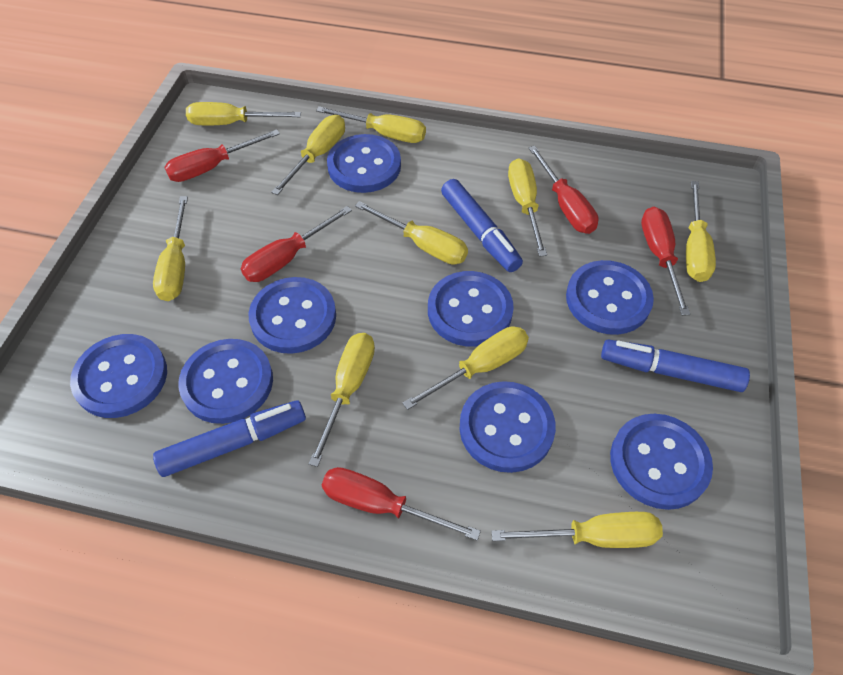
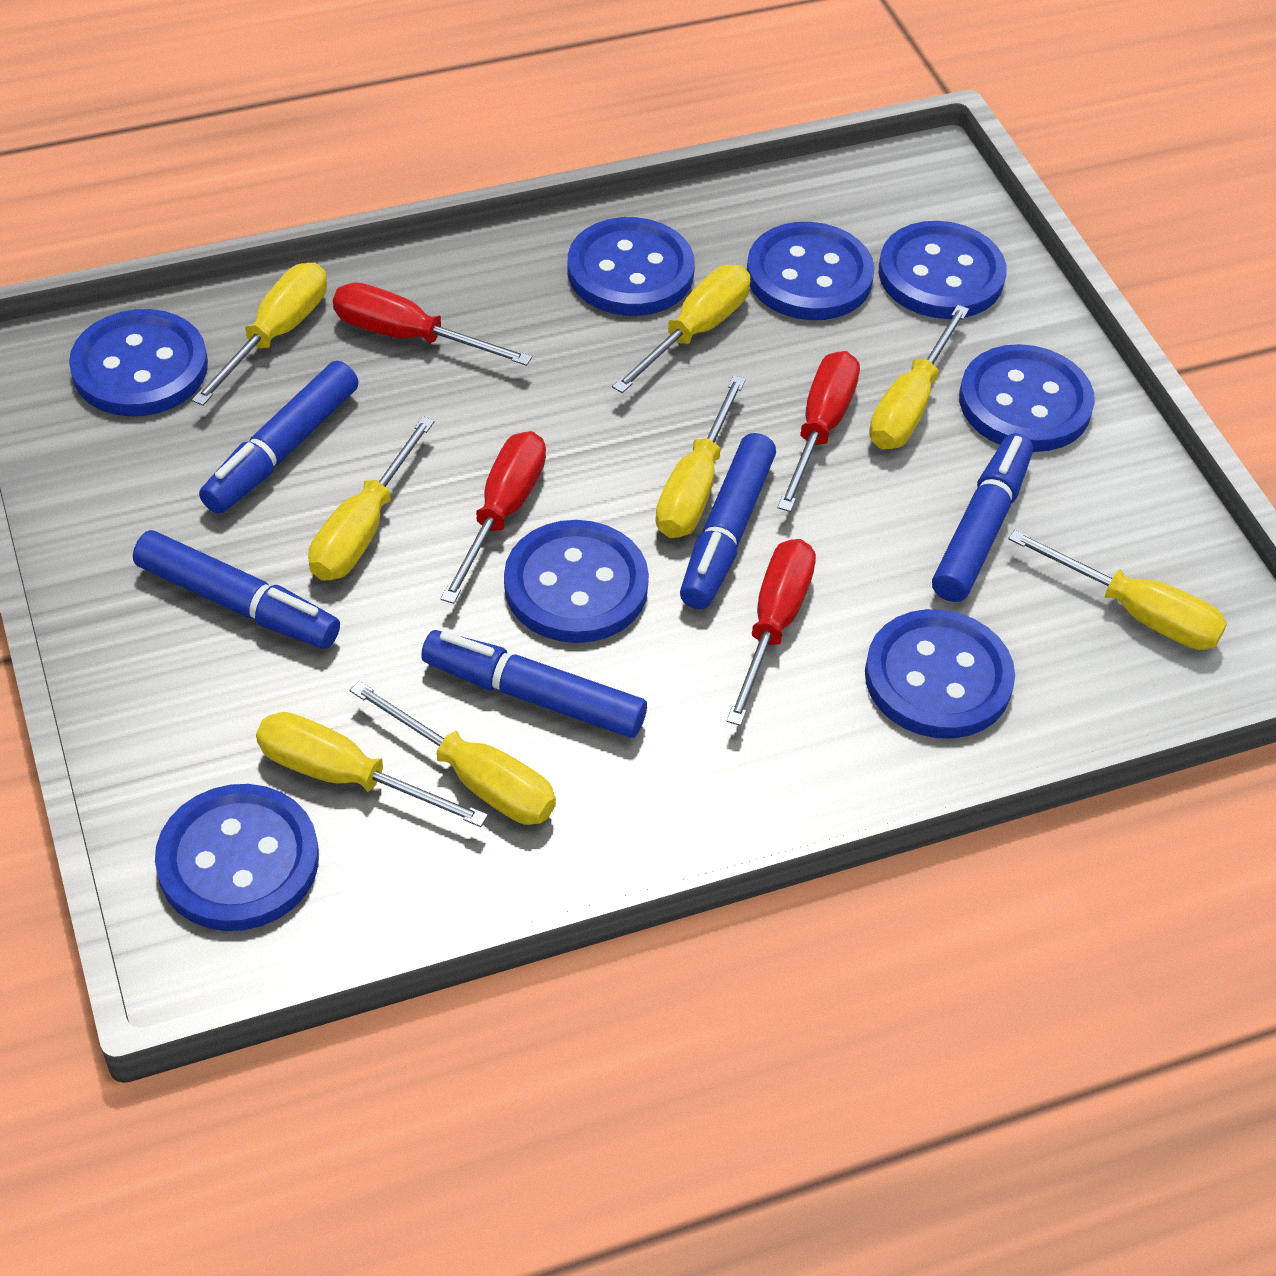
blue marker: [153,400,306,477] [441,179,523,272] [601,339,750,392] = 3 -> [133,530,340,649] [199,361,359,514] [421,630,647,738] [680,433,776,609] [932,433,1033,602] = 5
red screwdriver: [164,129,280,182] [241,206,352,282] [322,467,481,541] [529,146,598,234] [641,207,690,316] = 5 -> [333,282,532,366] [441,431,546,604] [727,539,816,726] [778,351,860,512] = 4
yellow screwdriver: [153,196,188,301] [186,102,301,125] [271,115,345,195] [309,333,375,467] [316,106,426,143] [355,201,468,265] [403,326,529,410] [491,512,663,548] [508,158,547,257] [686,181,716,282] = 10 -> [192,263,327,406] [256,712,488,827] [308,416,435,581] [350,681,556,825] [612,265,750,393] [655,375,746,538] [869,305,969,449] [1008,530,1227,650] = 8

